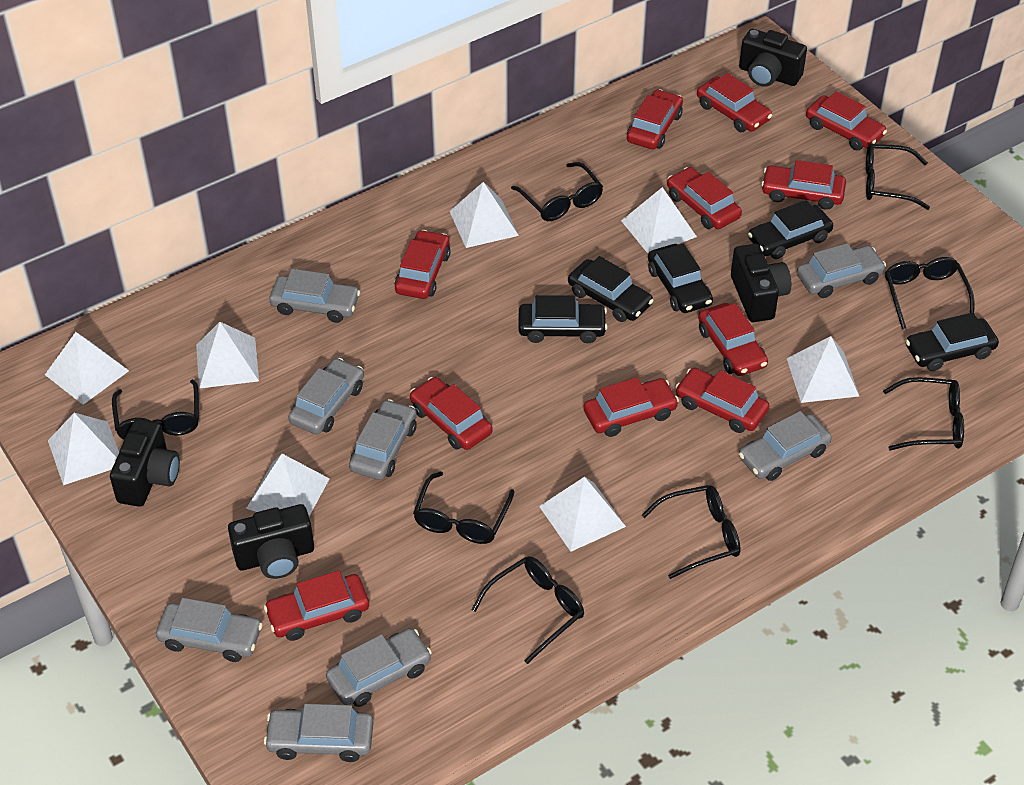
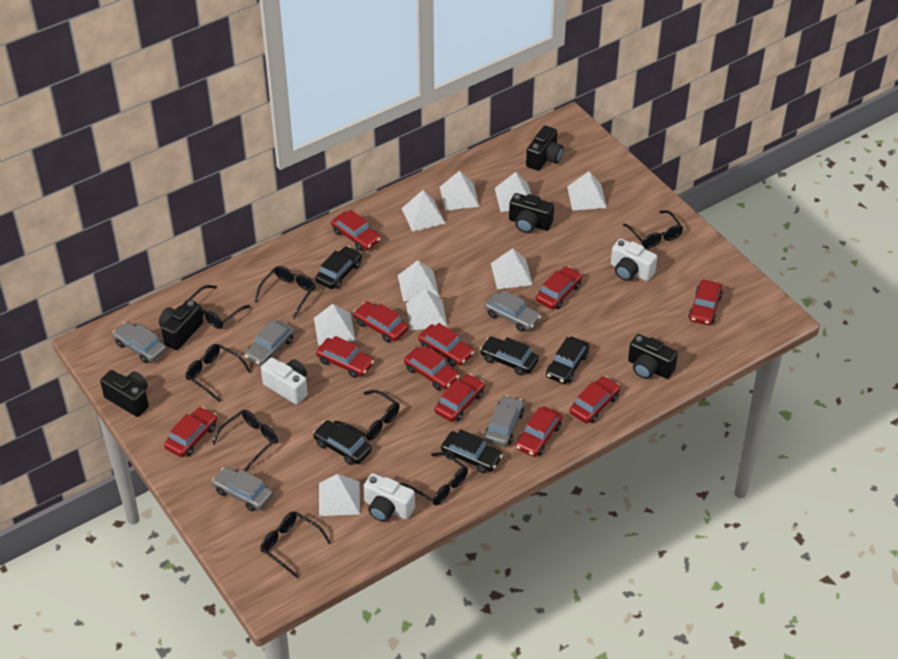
black camera: [110,419,180,507] [228,504,314,579] [731,244,791,322] [739,29,807,87] = 4 -> [100,370,149,417] [159,300,203,350] [509,193,554,233] [526,126,563,171] [628,334,678,379] = 5
grey car: [156,598,263,662] [264,704,374,762] [269,269,360,323] [288,358,364,434] [326,628,432,707] [349,399,417,480] [739,411,832,481] [797,243,886,298] = 8 -> [113,322,167,363] [212,467,273,511] [244,320,295,366] [484,290,541,332] [484,395,524,447] = 5
white camera: none = 0 -> [261,357,308,405] [364,473,415,522] [611,238,657,281] = 3
white pyramid: [45,332,129,405] [48,413,119,485] [196,322,259,389] [246,454,330,516] [450,182,519,248] [539,477,626,552] [621,187,697,253] [787,336,859,403] = 8 -> [314,304,356,346] [319,474,360,516] [398,260,439,302] [401,190,446,232] [406,289,448,330] [440,171,479,211] [491,248,533,289] [495,172,531,212] [567,172,607,210] = 9

